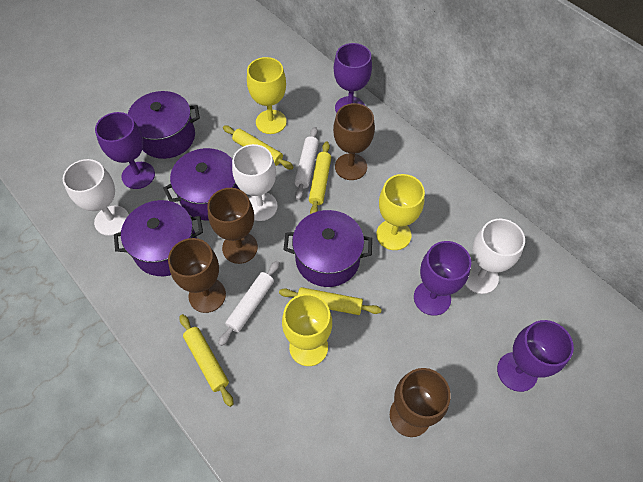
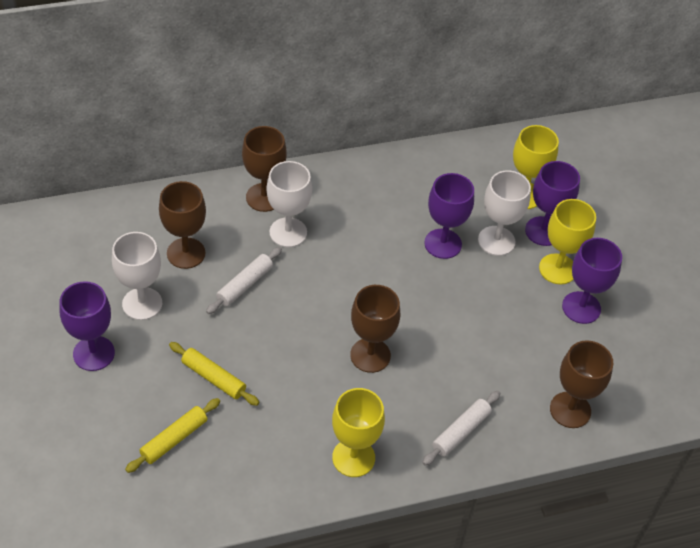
purple pot: [114,200,203,276] [128,91,200,159] [163,148,239,220] [284,210,372,287] = 4 -> none = 0
yellow rolling pin: [180,314,233,407] [223,126,293,170] [279,287,382,315] [309,142,331,214] = 4 -> [125,398,220,473] [169,342,259,406] = 2

